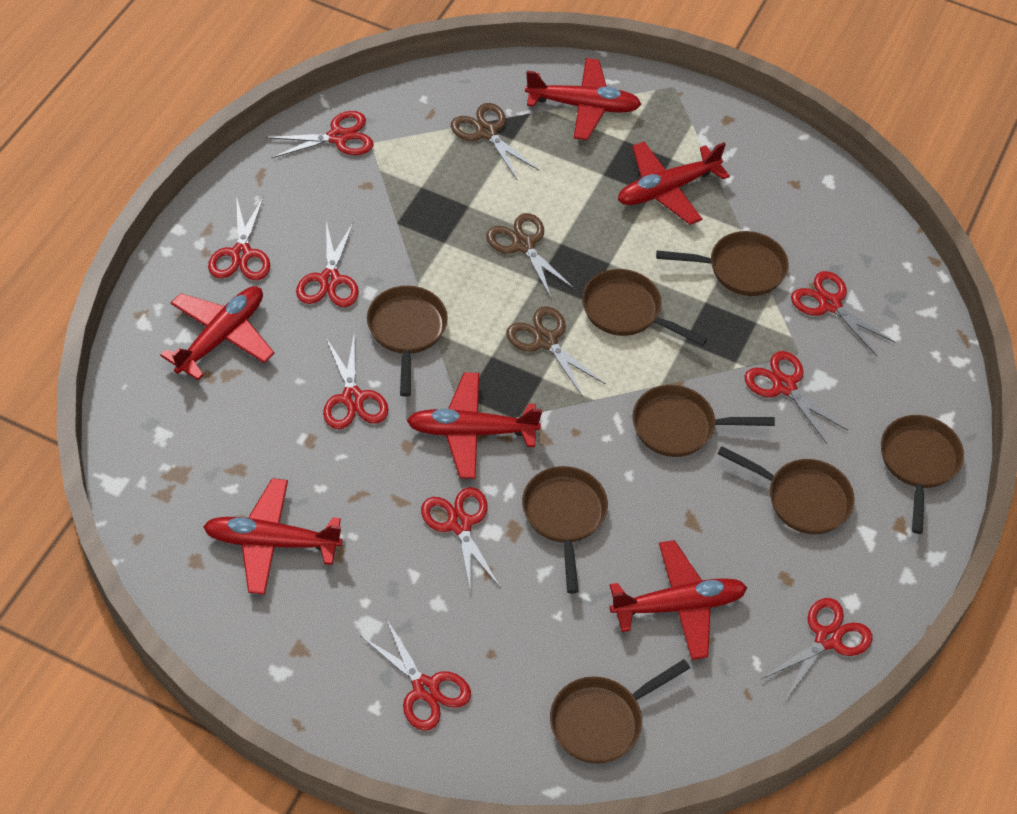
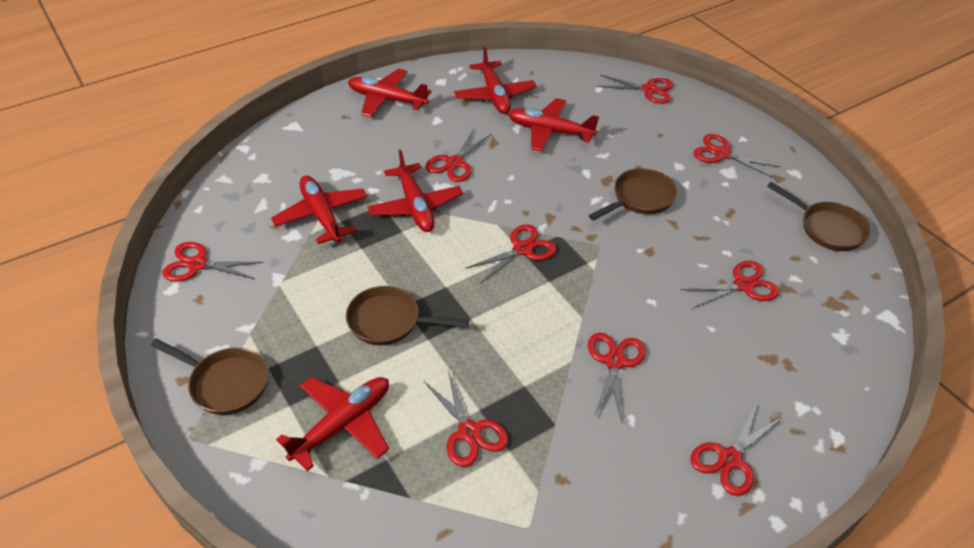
brown pan: [367,286,448,397] [522,466,608,593] [550,659,690,764] [582,269,707,346] [632,385,775,457] [656,231,789,296] [718,446,855,535] [881,415,964,534] = 8 -> [151,338,268,415] [346,286,469,345] [588,168,677,221] [767,182,871,251] = 4
brown scissors: [451,103,539,181] [486,213,575,300] [506,306,605,397] = 3 -> none = 0

